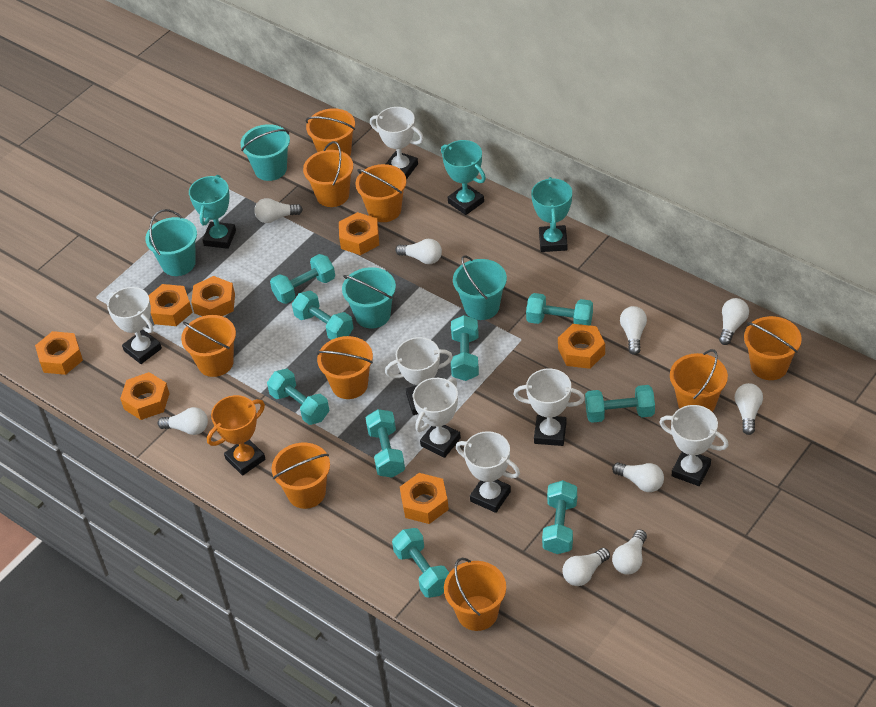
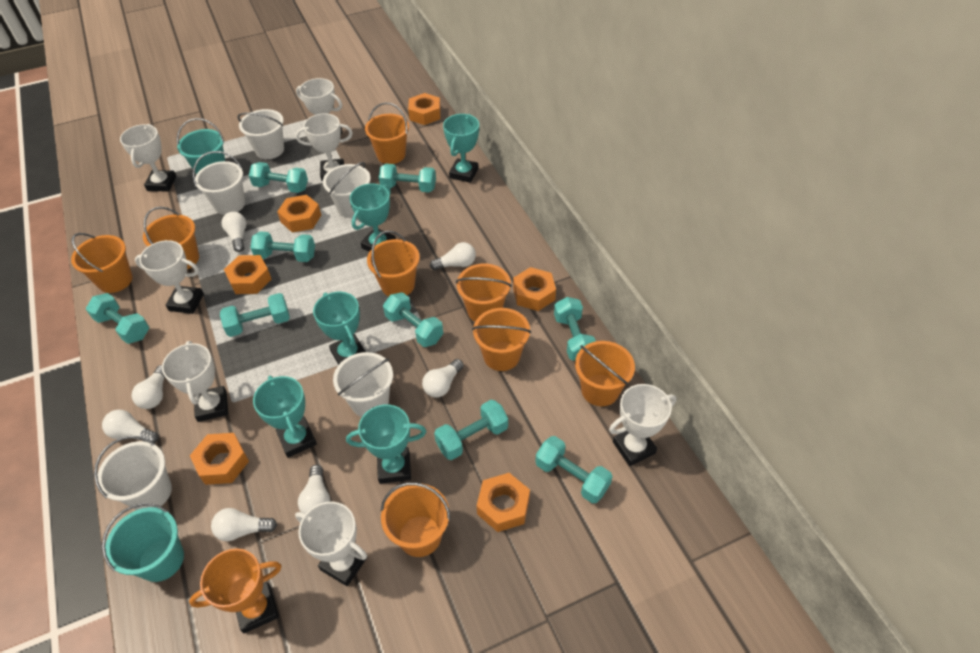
orange bucket: [181,315,236,377] [272,443,330,509] [303,141,353,207] [306,108,355,156] [316,336,373,399] [356,164,406,222] [444,558,506,631] [670,349,728,412] [744,316,802,380] = 9 -> [71,233,133,293] [143,207,199,269] [365,102,409,164] [367,231,420,296] [381,482,450,557] [456,264,512,322] [472,308,531,371] [575,341,635,406] = 8
orange nut: [35,331,83,375] [120,372,170,420] [148,284,193,326] [191,276,235,316] [339,212,379,255] [400,473,449,524] [558,324,605,369] = 7 -> [190,433,249,485] [224,255,272,294] [277,195,321,233] [408,93,441,125] [477,473,530,532] [513,267,556,311] = 6
turquoise bucket: [145,209,197,276] [241,124,290,181] [342,267,396,329] [453,255,507,320] = 4 -> [102,503,184,582] [177,118,225,174] = 2
turquoise trophy: [189,175,236,249] [441,140,486,215] [531,177,572,252] = 3 -> [253,376,317,458] [313,292,366,365] [346,404,426,484] [350,184,395,252] [443,114,479,183] = 5
white bucket: none = 0 -> [94,436,172,510] [193,151,245,215] [237,109,284,159] [323,162,371,218] [333,352,393,417] = 5
white light bulb: [158,407,208,435] [254,198,303,223] [395,239,442,264] [562,548,610,586] [612,462,664,492] [612,529,647,575] [620,306,647,355] [719,298,749,345] [735,383,763,435] = 9 -> [102,410,159,443] [132,365,165,409] [211,508,277,541] [221,212,246,252] [298,465,330,514] [422,359,464,397] [430,242,476,270] = 7

